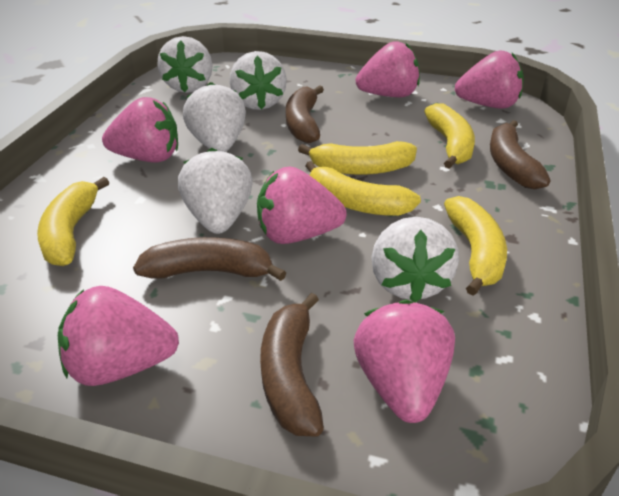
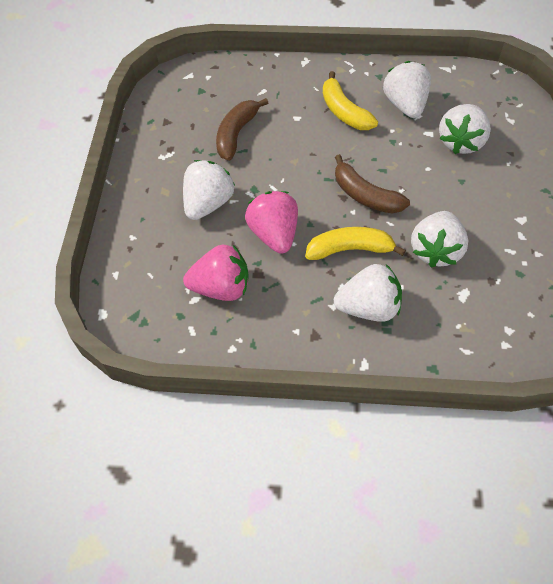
brown banana: [133,237,286,281] [260,293,324,437] [286,85,324,143] [490,120,551,189] = 4 -> [216,98,268,161] [335,154,410,214] = 2
pink strawberry: [58,286,179,386] [102,97,178,162] [257,166,347,244] [354,300,455,423] [355,41,420,97] [455,50,524,109] = 6 -> [183,244,249,301] [245,191,298,254] = 2
yellow banana: [37,177,109,266] [298,141,417,175] [305,161,421,216] [424,103,475,169] [444,196,507,296] = 5 -> [305,227,406,260] [323,71,378,130] = 2

